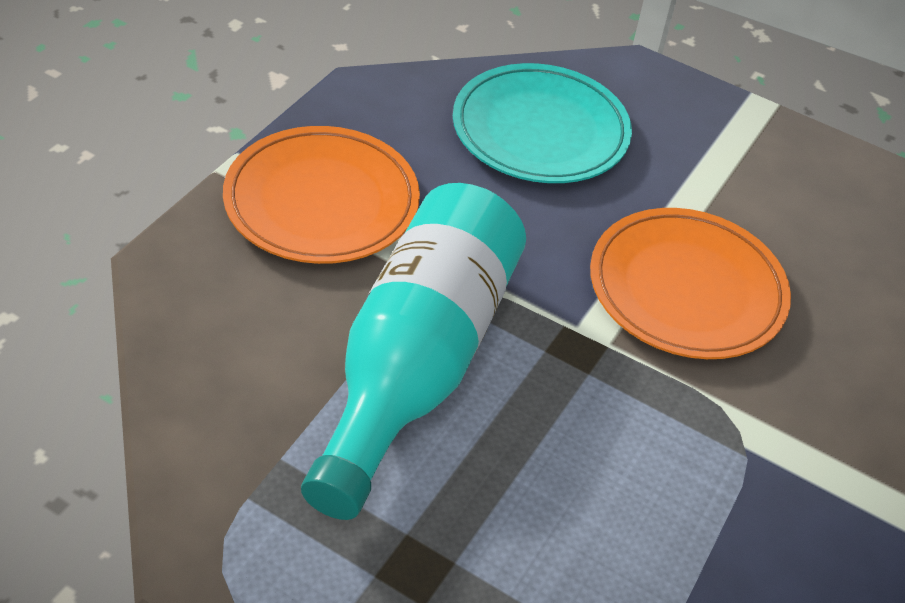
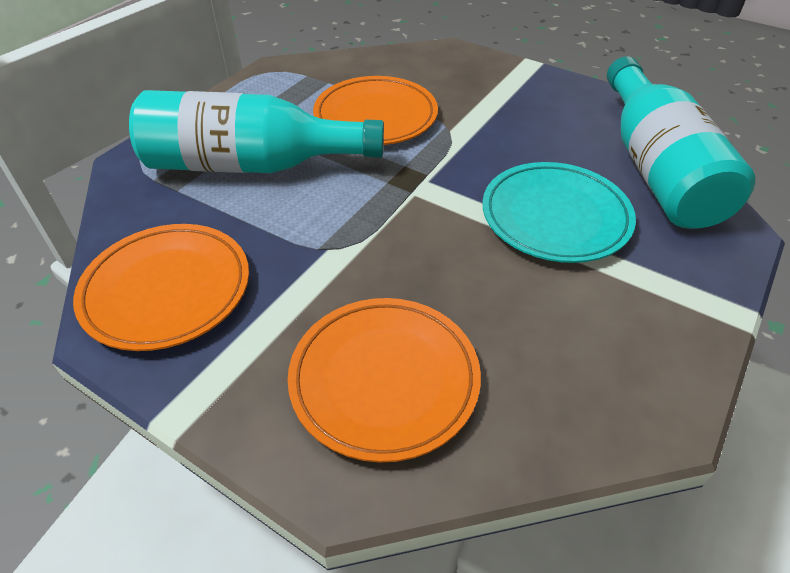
orange plate: [223,126,420,264] [590,208,791,359] = 2 -> [73,224,249,351] [287,298,481,463] [313,76,438,145] = 3
turquoise bottle: [301,183,526,520] = 1 -> [129,90,384,173] [607,56,755,229] = 2

